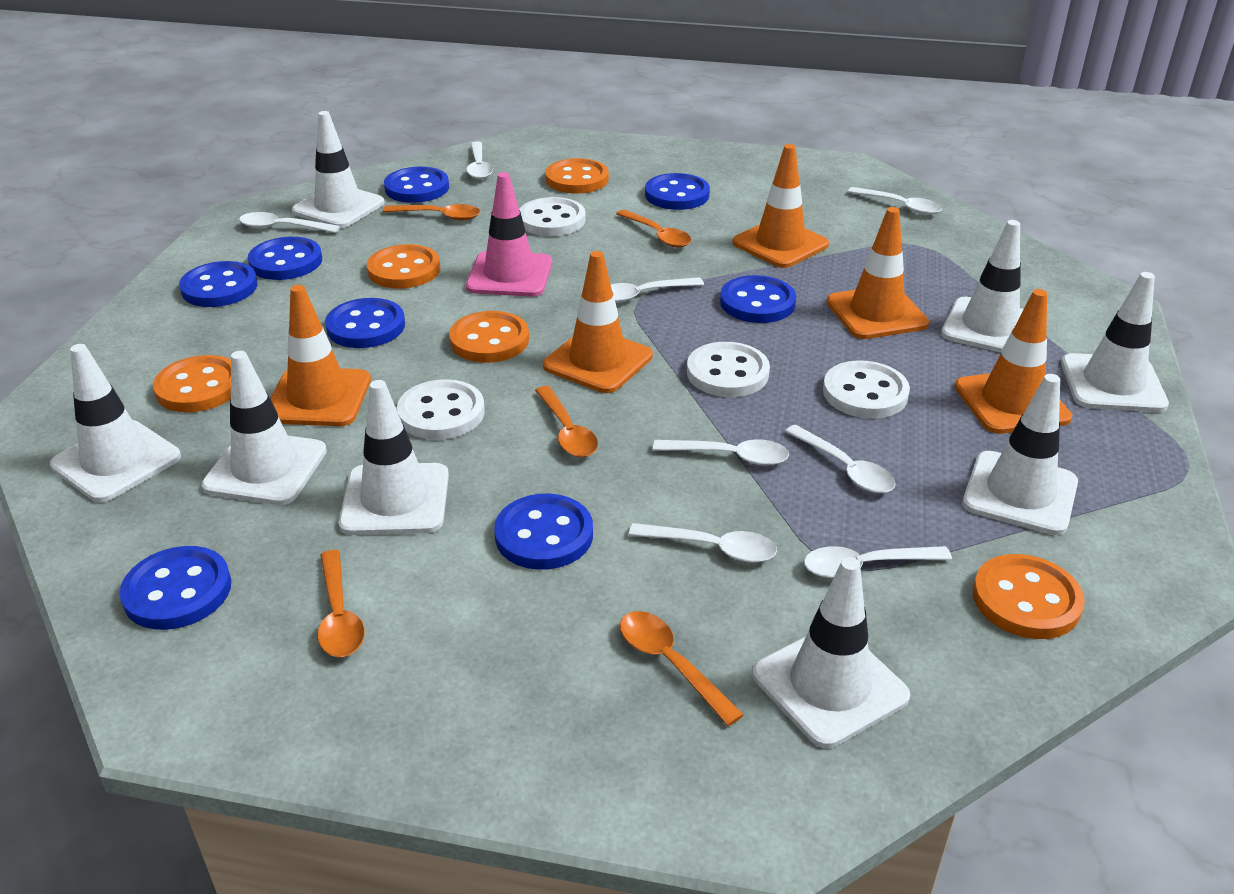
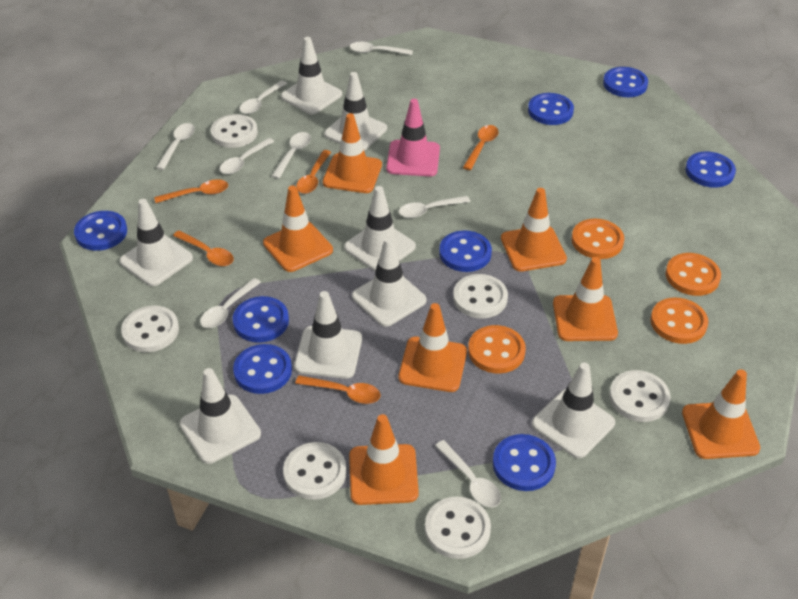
orange button: [153,355,231,412] [367,244,440,288] [449,311,529,363] [545,158,609,194] [973,554,1085,639] = 5 -> [468,325,526,374] [572,219,624,259] [650,298,708,344] [666,253,721,296] = 4
orange traffic cone: [270,285,371,426] [543,251,653,393] [732,144,829,268] [826,207,929,339] [955,289,1072,434] = 5 -> [263,185,333,272] [323,113,382,193] [349,414,419,505] [398,303,467,392] [501,188,567,271] [553,257,618,341] [682,370,760,459] = 7
white button: [397,379,485,440] [519,197,586,236] [687,342,770,397] [823,360,910,419] = 4 -> [121,306,179,352] [211,114,258,148] [283,442,347,500] [425,496,491,559] [453,274,508,319] [609,370,671,422] = 6

